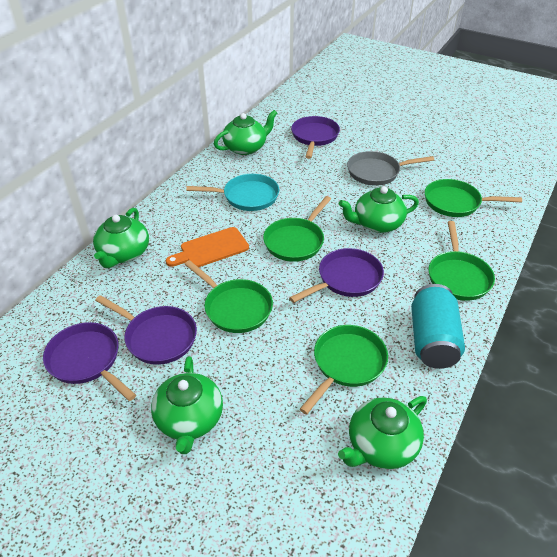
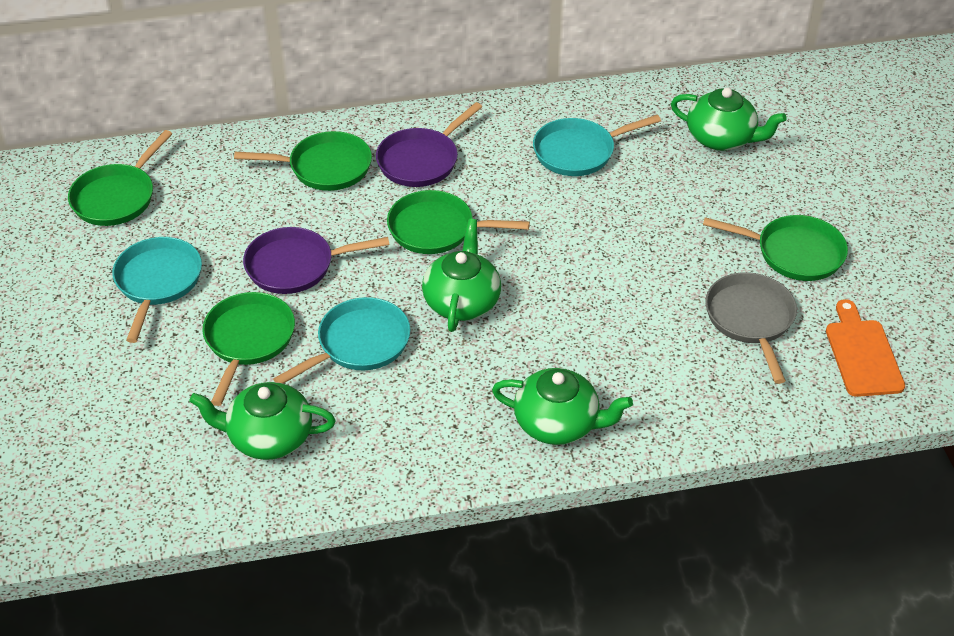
green teapot: [93,208,149,268] [151,356,223,454] [214,110,277,155] [338,396,427,469] [339,186,419,233] = 5 -> [189,382,336,460] [422,219,501,332] [492,368,633,445] [671,88,787,151] = 4
purple pan: [43,322,136,401] [95,295,197,365] [289,248,384,303] [291,116,340,159] = 4 -> [243,227,389,294] [376,102,482,187] = 2
turquoise can: [411,284,465,369] = 1 -> none = 0
turquoise pan: [186,174,279,211] = 1 -> [112,237,202,343] [273,297,411,384] [533,115,661,176] = 3

